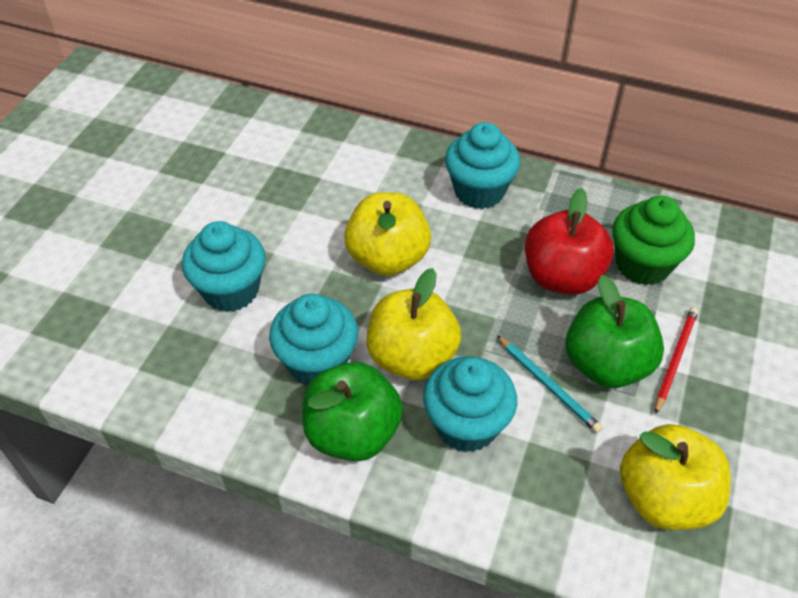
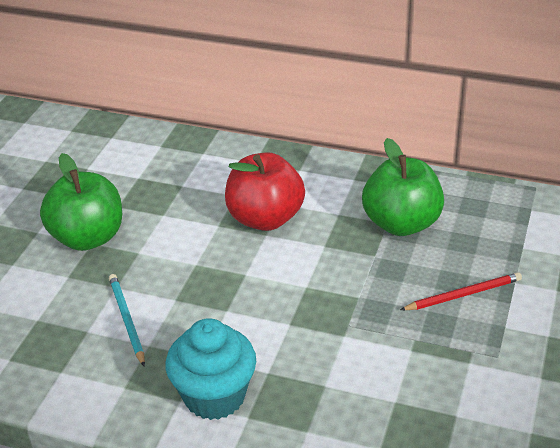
green cupcake: [612,196,695,285] = 1 -> none = 0
turquoise cupcake: [182,221,266,312] [269,294,358,385] [423,356,517,452] [445,122,520,209] = 4 -> [165,318,256,420] = 1
yellow apple: [344,192,431,276] [367,268,461,380] [620,424,731,530] = 3 -> none = 0

